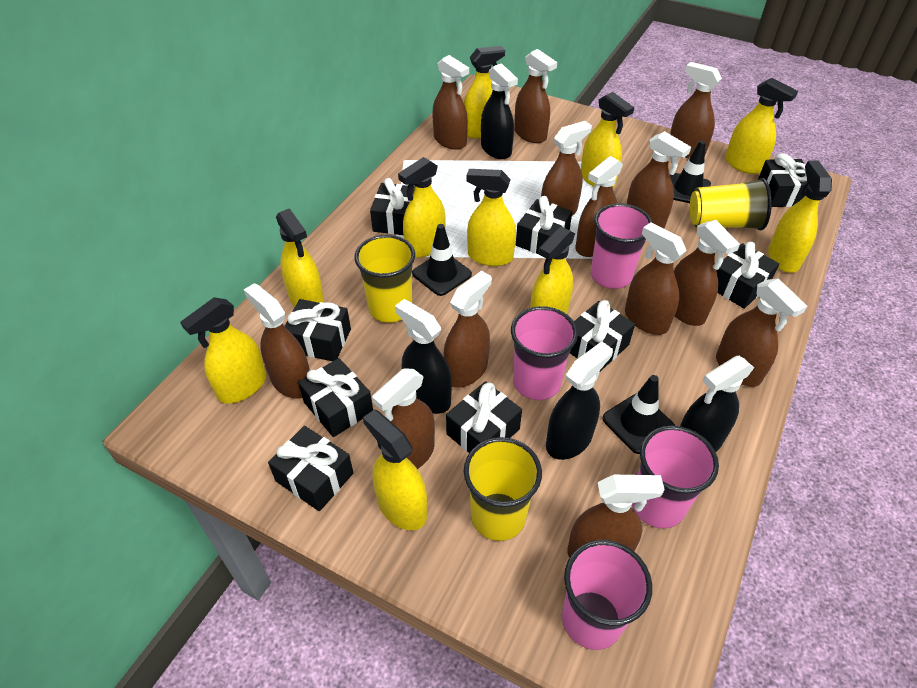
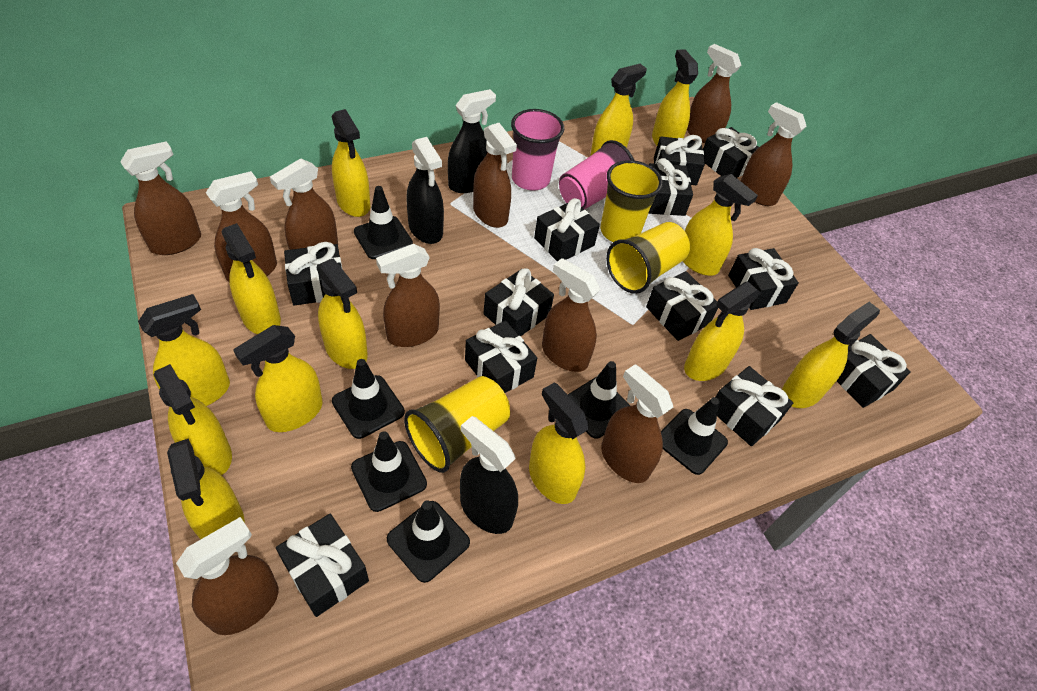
black gift: [268,426,353,511] [284,299,351,361] [298,358,373,437] [370,178,415,235] [446,381,522,453] [516,196,572,254] [570,300,635,371] [716,242,779,309] [758,153,807,207] = 9 -> [276,514,369,617] [284,242,342,305] [465,320,537,393] [483,268,554,336] [534,198,600,262] [646,271,718,341] [648,158,693,216] [654,135,705,185] [703,127,759,178] [716,366,793,446] [728,248,799,310] [837,334,911,408] = 12
black spray bottle: [395,299,452,414] [481,63,518,159] [546,341,613,460] [680,356,754,452] = 4 -> [406,137,444,244] [448,89,496,193] [460,416,518,534] = 3
black traffic cone: [412,224,472,296] [602,375,675,454] [670,140,711,203] = 3 -> [332,359,405,439] [351,431,427,512] [354,186,413,259] [387,500,470,583] [568,361,630,439] [661,397,728,475] = 6
brown spray bottle: [244,283,310,399] [372,368,435,469] [432,55,469,150] [443,271,492,388] [514,49,557,143] [541,121,592,216] [567,475,665,558] [575,156,623,257] [625,222,687,335] [627,131,691,229] [670,62,722,158] [674,220,740,326] [716,279,807,387] = 13 -> [120,141,201,255] [176,517,279,635] [206,171,277,282] [270,158,338,250] [376,244,440,347] [473,123,517,228] [542,258,601,372] [601,364,673,483] [687,44,741,143] [741,102,807,206] = 10
pink cup: [511,306,578,400] [562,540,652,650] [591,203,653,289] [632,426,719,528] = 4 -> [511,109,564,191] [559,140,635,210] = 2
yellow spray bottle: [180,297,267,403] [276,208,324,307] [363,409,427,530] [398,157,445,258] [464,46,505,139] [467,169,516,266] [530,226,575,314] [581,92,634,188] [725,78,798,174] [768,161,832,273] = 10 -> [138,294,230,406] [154,364,232,475] [167,439,245,539] [222,223,281,334] [233,325,323,432] [316,258,368,369] [332,109,370,217] [529,382,589,504] [591,64,647,155] [652,49,698,146] [683,174,758,276] [684,282,761,381] [782,302,880,408] = 13

